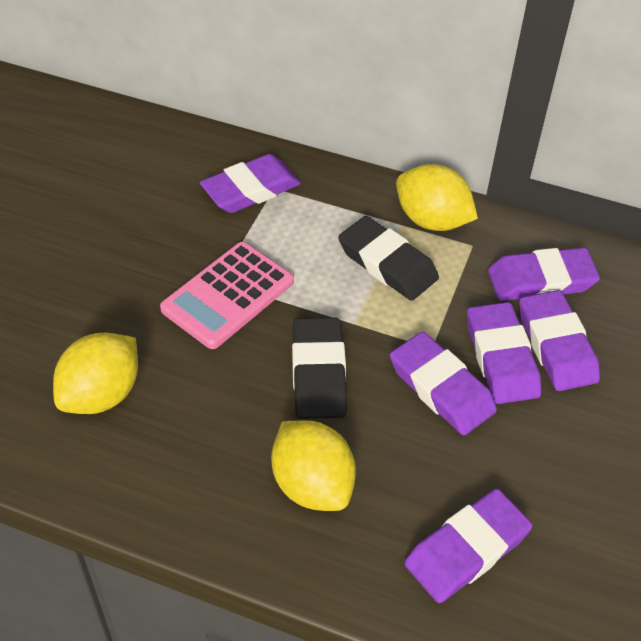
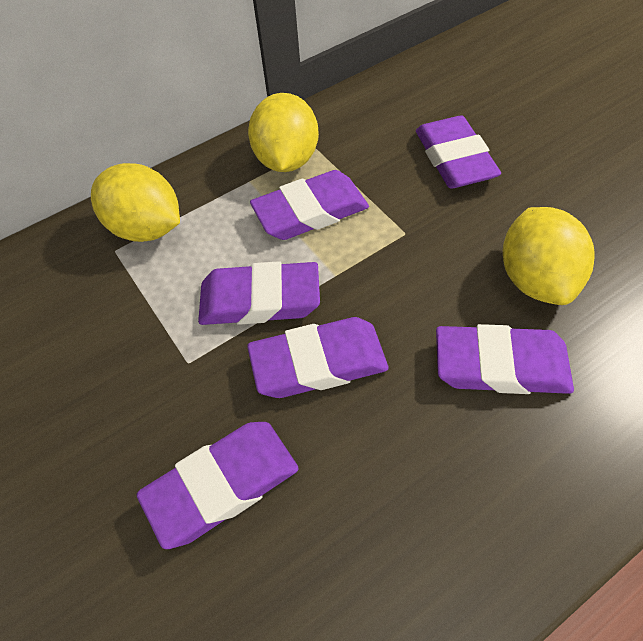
black eraser: [292,317,347,419] [338,216,439,301] = 2 -> none = 0
pink calculator: [160,242,294,349] = 1 -> none = 0

